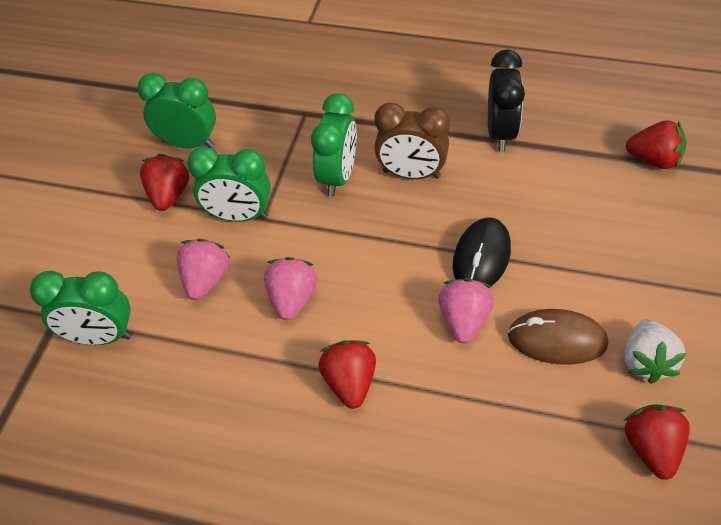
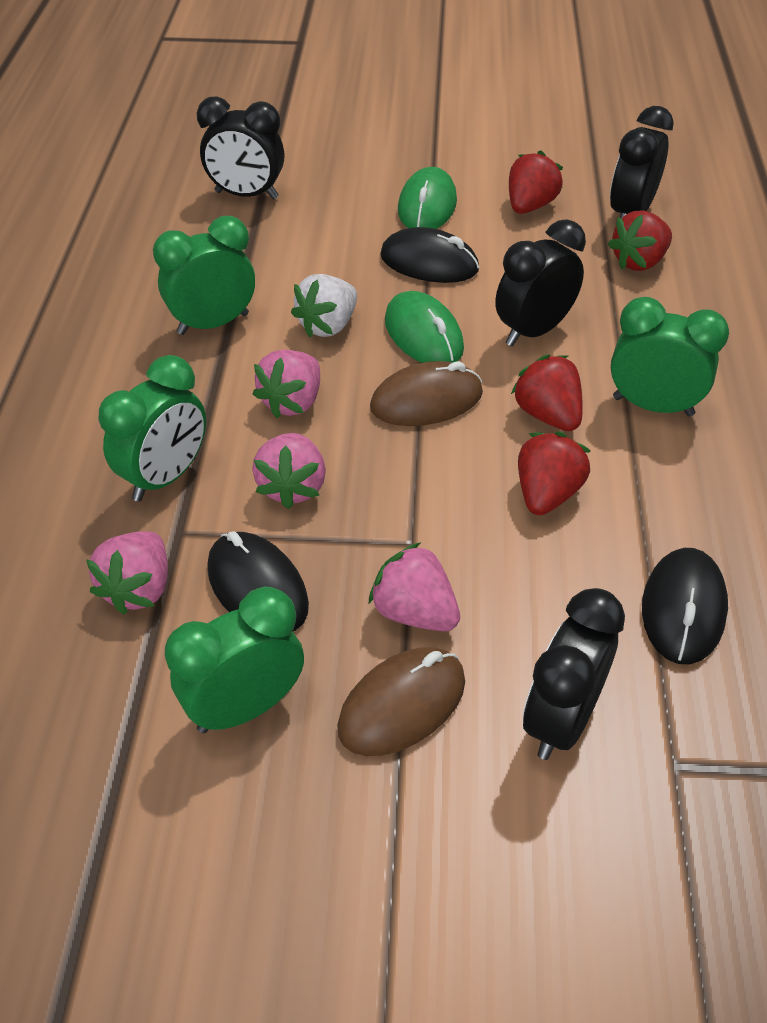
black clock: [488,49,525,152] = 1 -> [197,96,284,200] [495,219,586,346] [523,588,625,760] [610,106,674,218] = 4
black mouse: [453,217,511,286] = 1 -> [207,531,309,631] [380,227,479,283] [642,548,728,664] = 3
brown clock: [374,102,450,179] = 1 -> none = 0
brown mouse: [508,309,608,365] = 1 -> [337,647,465,756] [370,361,483,426] = 2
green mouse: none = 0 -> [385,291,464,363] [398,167,457,229] = 2
pink strawberry: [177,239,230,300] [264,257,317,320] [438,278,494,343] = 3 -> [86,531,168,615] [252,433,326,509] [253,350,320,418] [368,542,460,631] = 4

